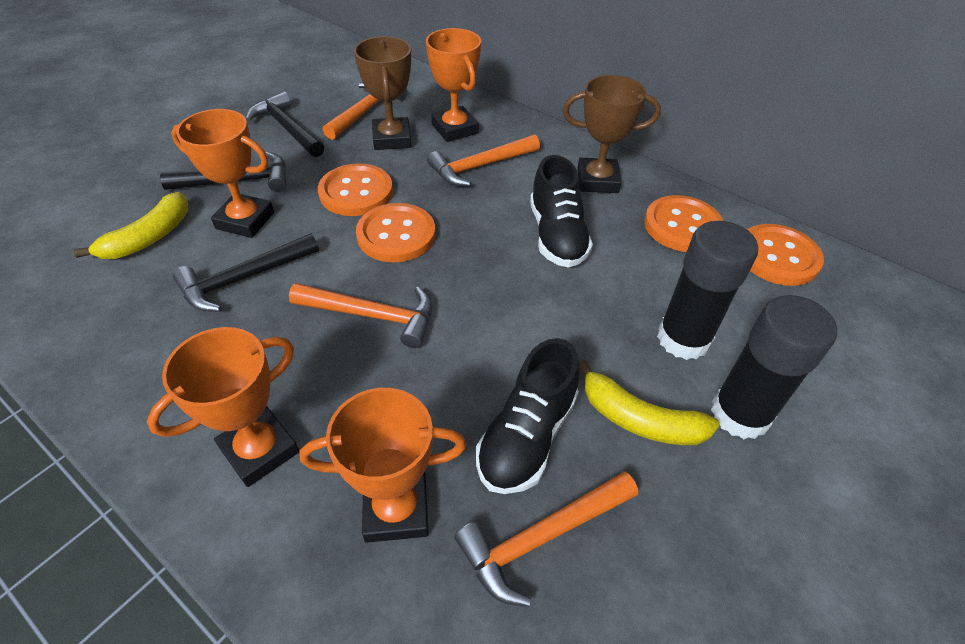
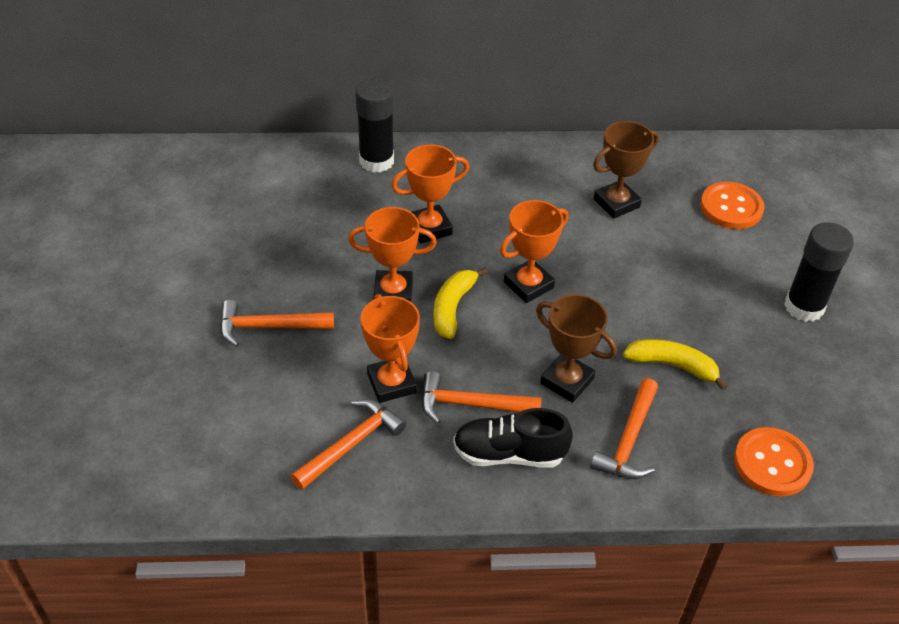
black hammer: [160,152,287,192] [173,233,319,312] [246,92,324,157] = 3 -> none = 0
black shoe: [476,338,580,494] [530,155,593,268] = 2 -> [453,408,573,468] = 1
orange button: [318,163,393,216] [356,203,435,262] [644,195,723,252] [748,224,824,286] = 4 -> [700,182,764,229] [734,427,814,496] = 2

